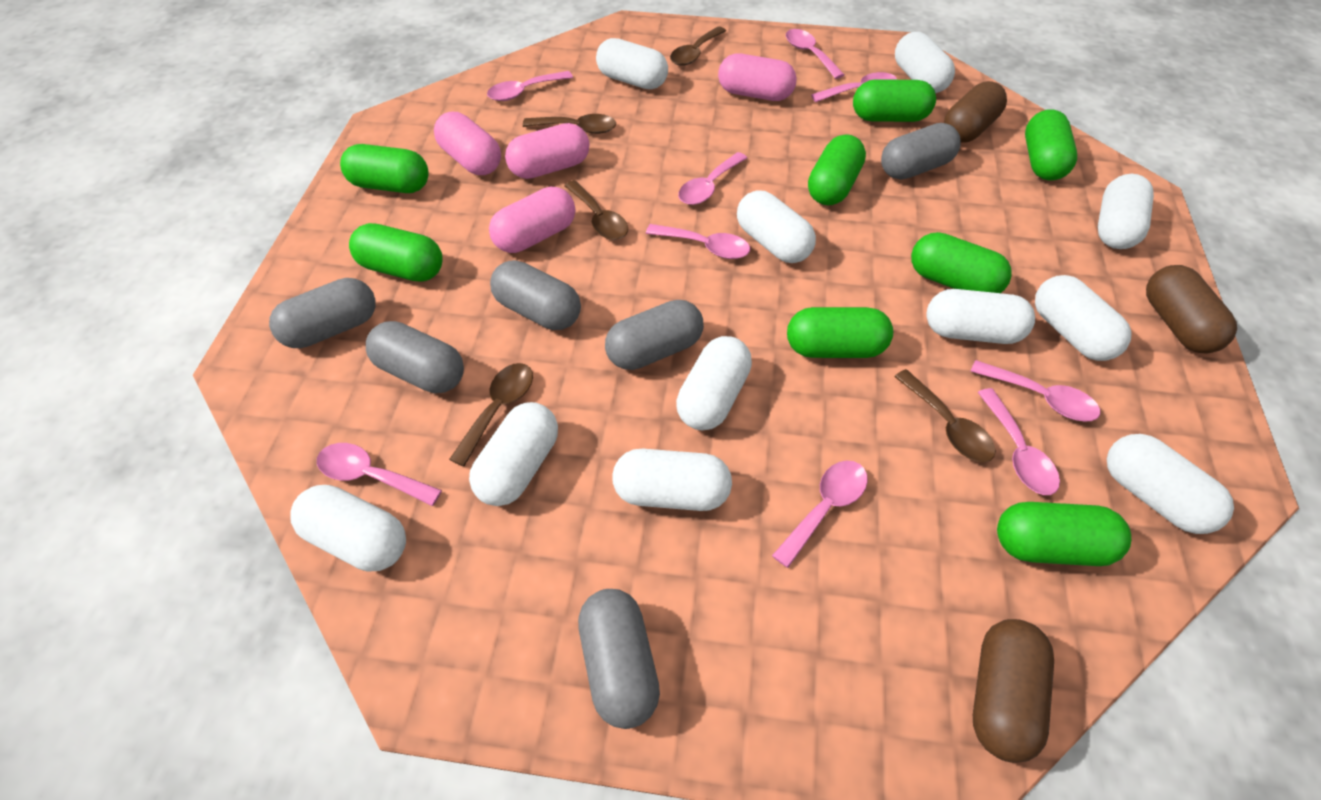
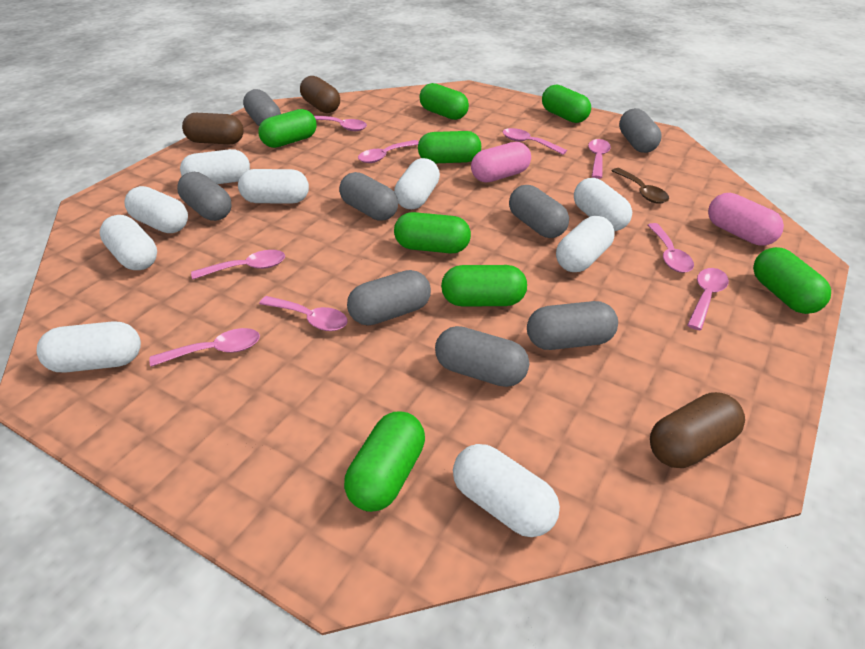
brown spoon: [449,363,533,467] [523,114,616,134] [564,180,628,240] [670,27,726,66] [894,369,996,463] = 5 -> [612,168,669,204] = 1
grey capsule: [269,278,376,348] [366,321,464,393] [490,260,581,330] [578,589,660,729] [605,300,704,370] [881,123,961,180] = 6 -> [177,172,232,221] [243,89,281,126] [339,172,398,221] [347,270,431,326] [435,326,529,387] [509,185,569,238] [527,301,618,350] [619,108,662,153] = 8
pink capsule: [434,112,501,175] [489,187,575,253] [505,123,589,179] [718,53,797,101] = 4 -> [471,142,531,182] [708,193,784,246] = 2
white capsule: [290,485,406,572] [469,402,558,506] [596,38,668,89] [612,449,732,511] [676,336,752,430] [737,190,816,263] [895,32,955,93] [926,289,1035,344] [1035,275,1132,361] [1098,174,1154,249] [1107,434,1234,534] = 11 -> [37,321,141,372] [100,215,157,270] [124,186,188,233] [180,149,250,184] [238,169,309,204] [394,158,440,209] [453,444,560,537] [556,216,614,272] [574,178,632,231] = 9

